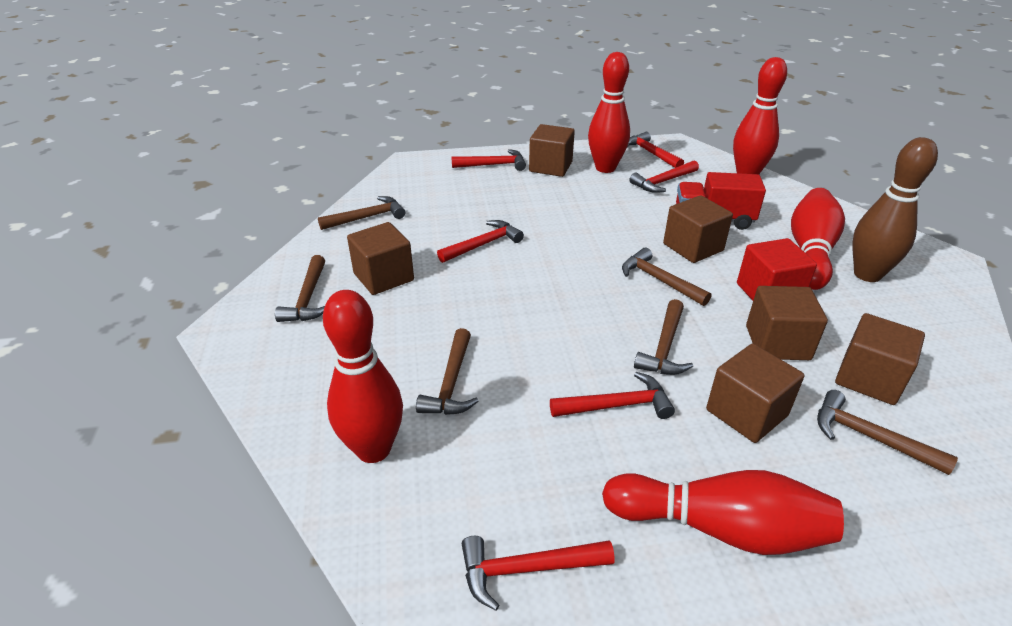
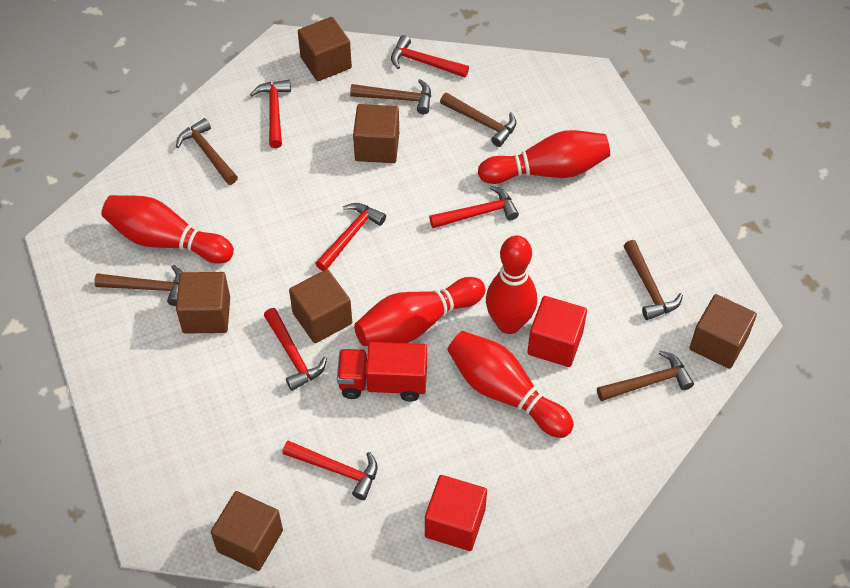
brown bowling pin: [852,137,938,282] = 1 -> none = 0
red cube: [737,238,817,301] = 1 -> [425,475,487,551] [527,296,587,367] = 2

